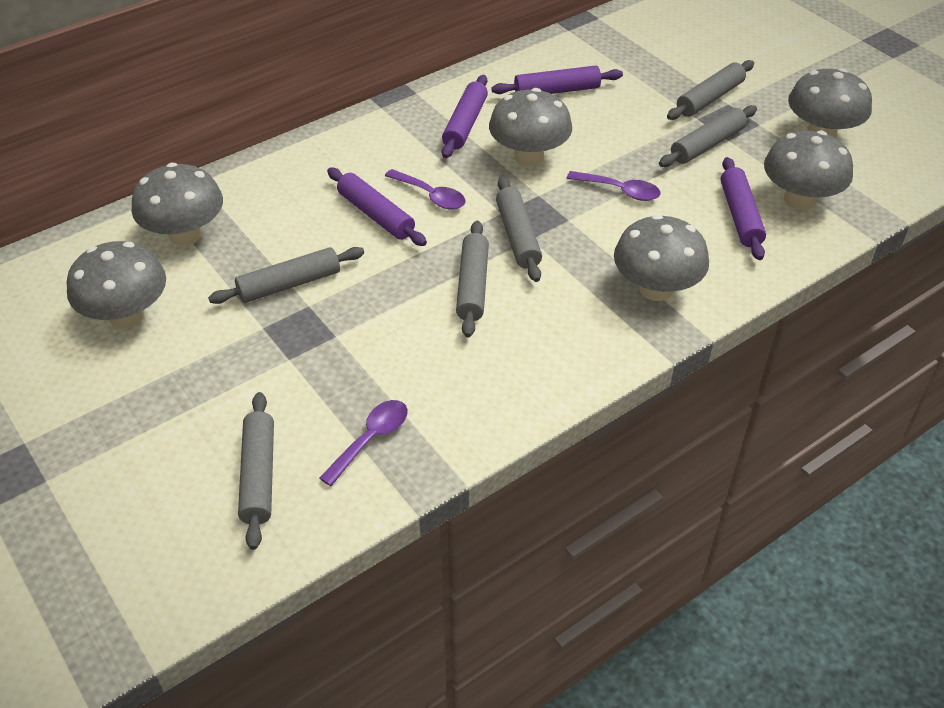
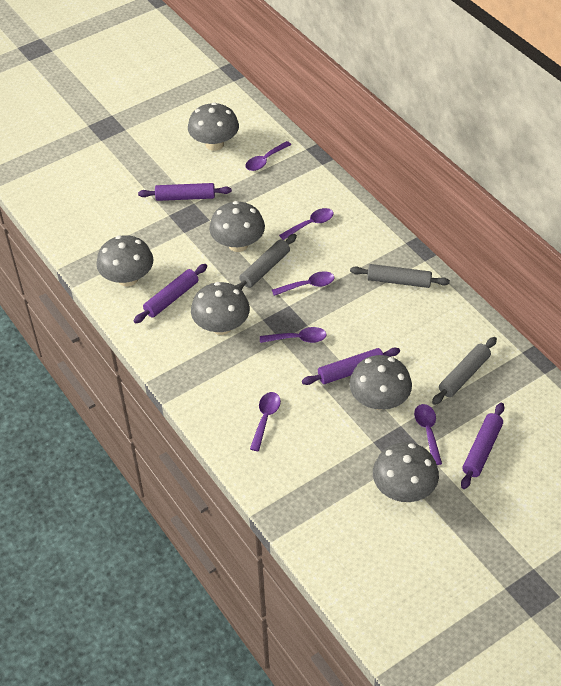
grey rolling pin: [208,247,364,304] [238,392,274,550] [456,221,489,337] [496,177,542,282] [659,105,757,167] [667,60,754,120] = 6 -> [236,234,297,290] [350,264,450,288] [432,337,497,405] = 3
purple spoon: [319,400,408,486] [385,169,465,210] [567,171,661,201] = 3 -> [245,141,291,171] [250,392,281,451] [260,327,327,343] [272,271,335,296] [279,208,334,240] [414,404,442,465] = 6

